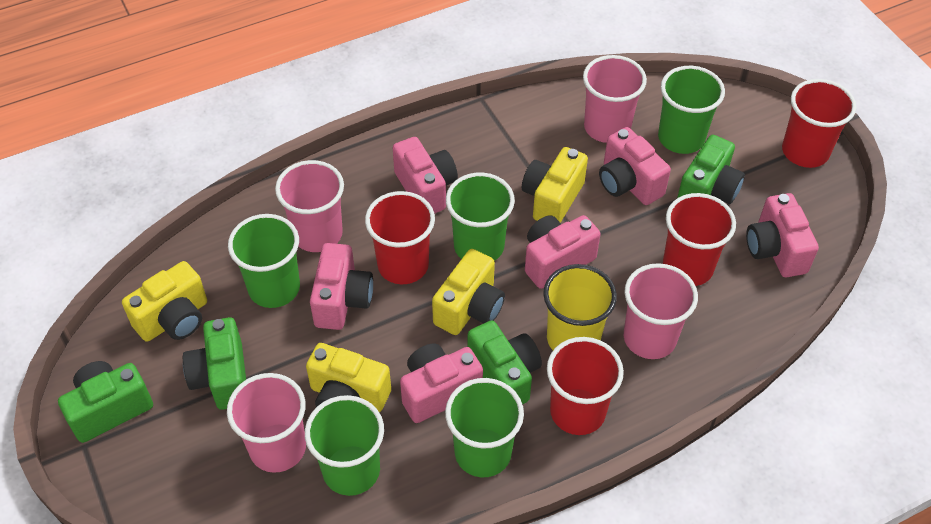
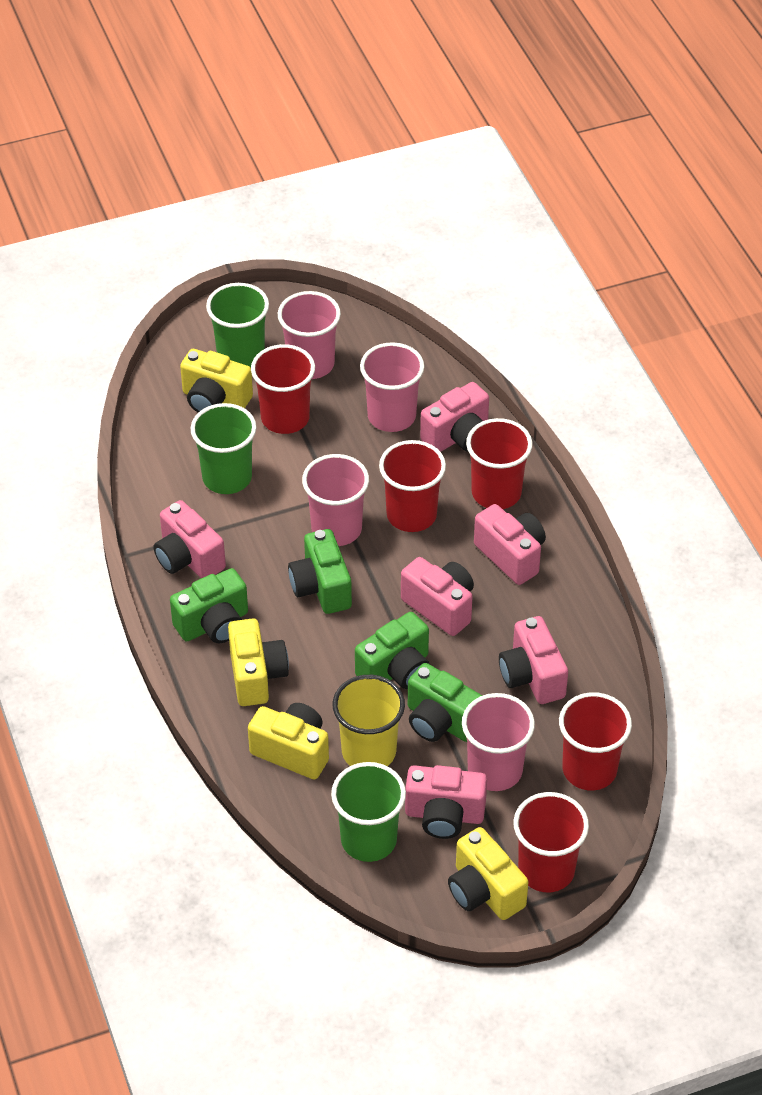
green cup: [228,214,300,308] [305,395,384,496] [445,378,524,478] [446,172,515,261] [658,66,725,154] = 5 -> [191,403,256,494] [206,283,269,368] [331,762,406,862] = 3
red cup: [365,191,435,284] [547,337,624,435] [663,193,736,286] [782,79,856,168] = 4 -> [251,344,315,434] [379,440,446,532] [466,418,533,509] [513,792,589,892] [559,692,632,791] = 5

